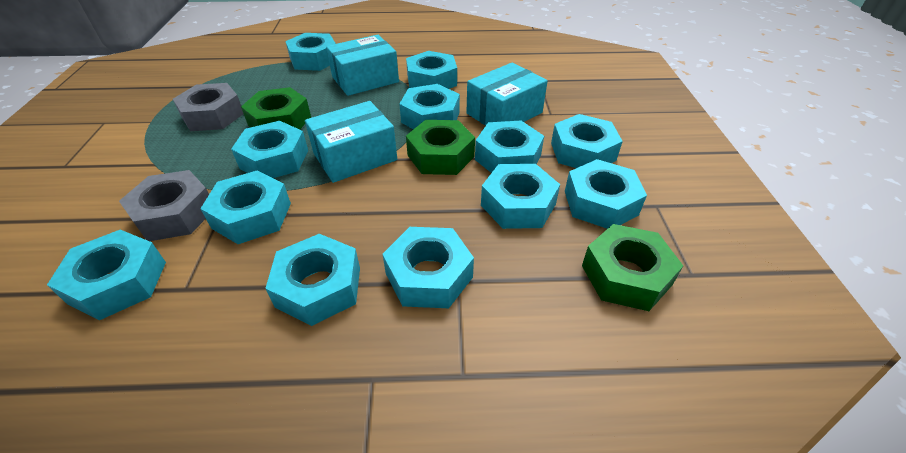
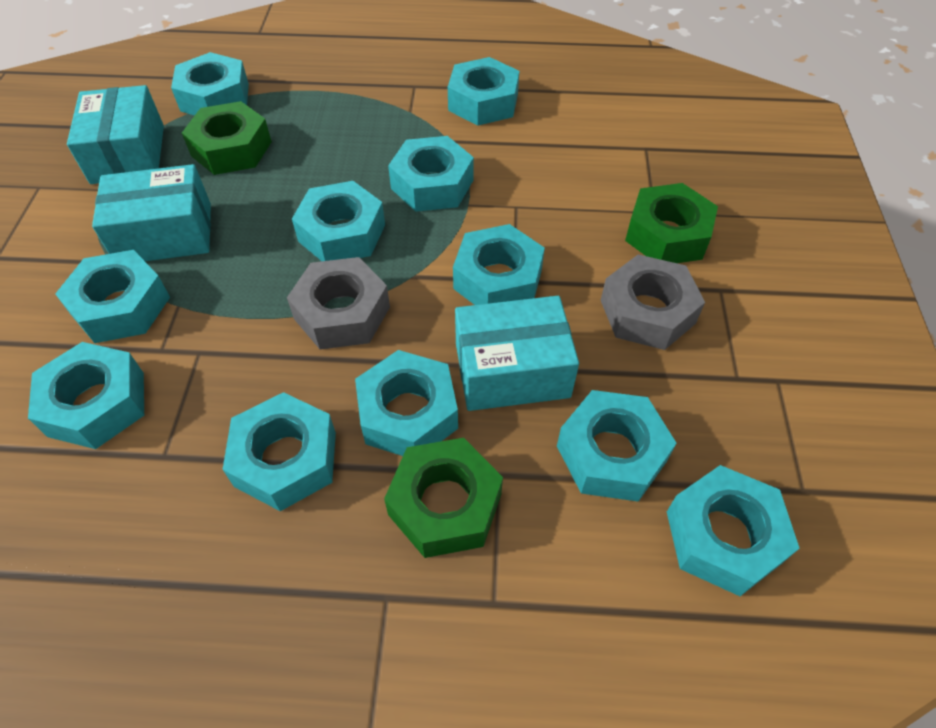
turquoise nut: [47,230,166,320] [200,171,291,244] [231,121,308,178] [265,234,360,326] [285,33,336,71] [382,227,474,308] [399,84,460,129] [406,51,457,89] [475,120,544,173] [481,164,560,229] [551,114,623,168] [565,159,647,229] = 12 -> [28,342,144,449] [55,250,170,343] [171,52,249,115] [223,392,336,511] [292,181,385,261] [355,350,458,456] [388,136,474,212] [448,57,519,126] [453,224,545,305] [557,390,677,502] [667,465,800,596] = 11

